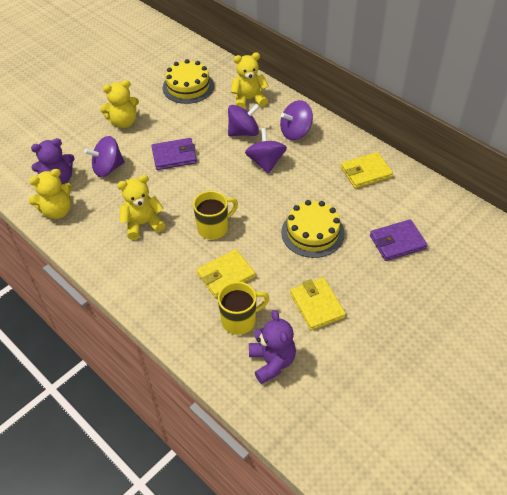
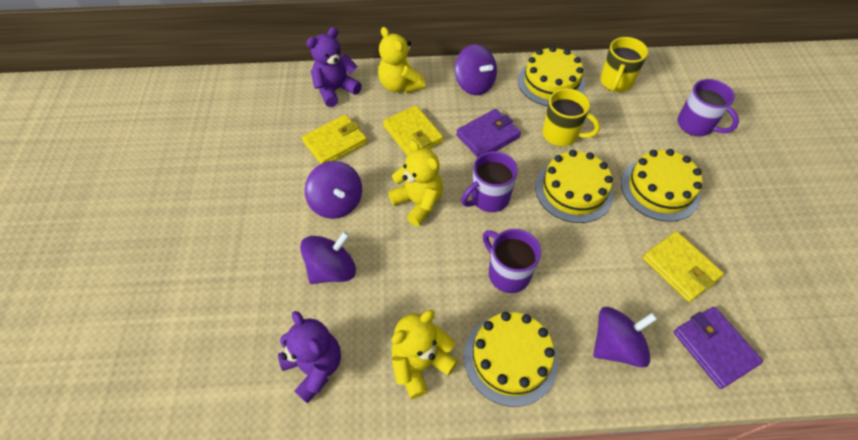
purple mug: none = 0 -> [461,151,518,212] [483,229,541,293] [677,79,739,136] = 3
yellow cake: [163,59,214,104] [281,200,345,258] = 2 -> [464,312,558,407] [518,46,585,106] [535,150,613,223] [621,149,702,222] = 4
yellow teddy bear: [29,169,72,219] [100,80,139,128] [117,175,165,240] [231,52,269,109] = 4 -> [378,27,425,93] [388,140,443,227] [391,310,458,399] = 3

